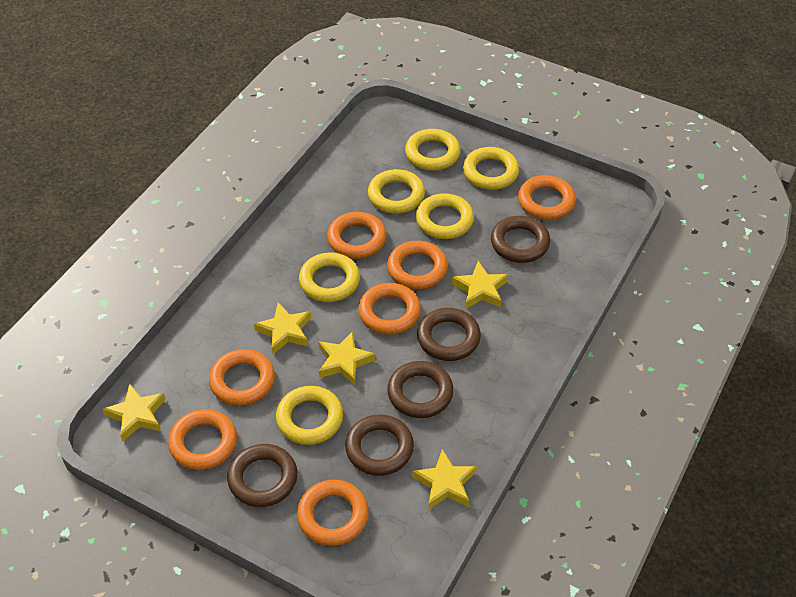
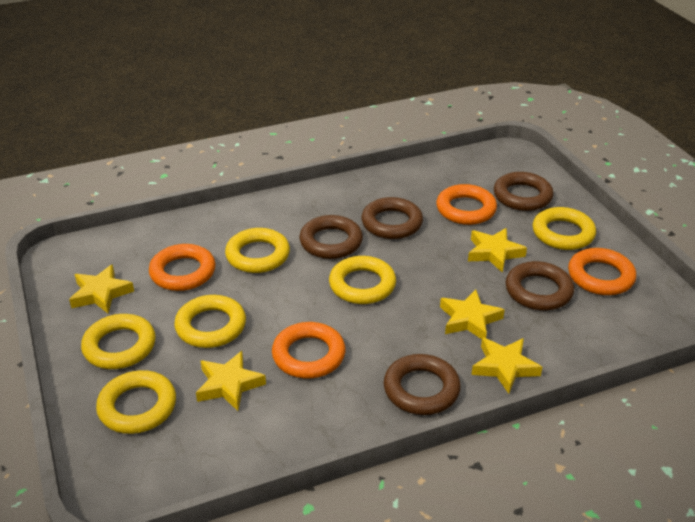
orange ring: [168,409,237,470] [209,349,275,406] [297,480,369,546] [327,212,386,259] [358,283,421,335] [387,241,448,289] [518,175,576,220] = 7 -> [149,244,216,291] [272,322,345,378] [436,184,497,225] [568,248,636,295] = 4

